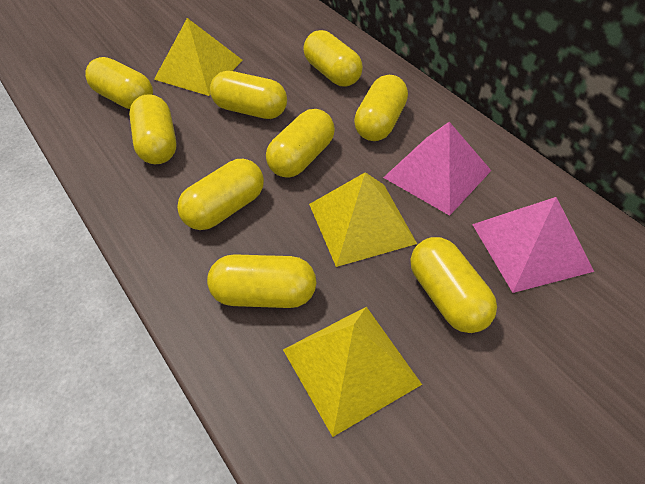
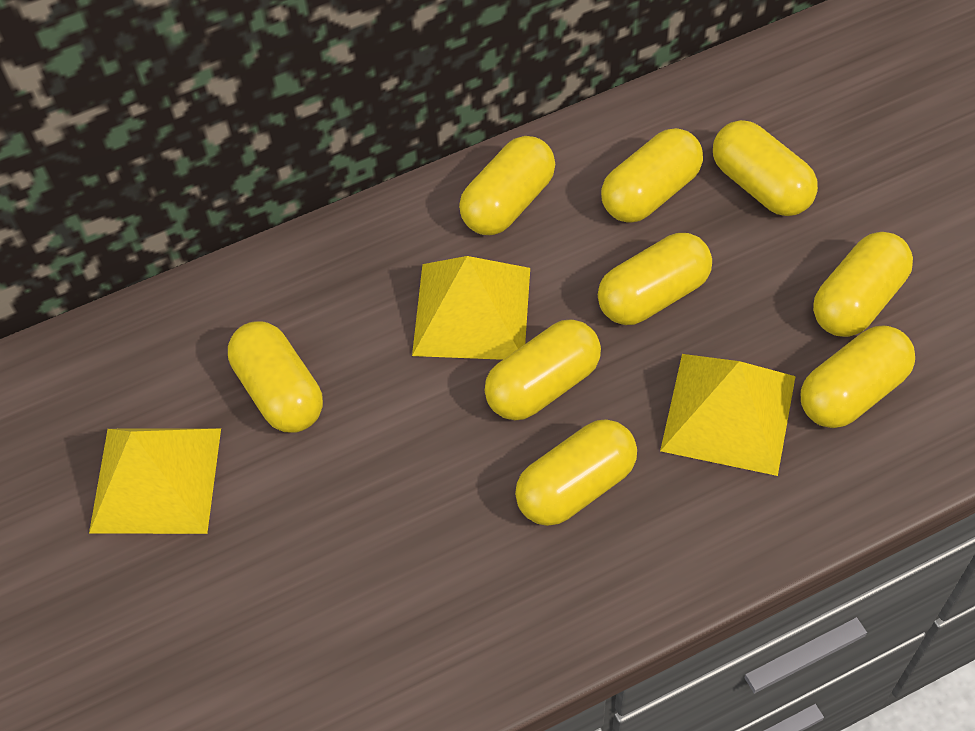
pink pyramid: [383,122,491,216] [472,197,594,293] = 2 -> none = 0

